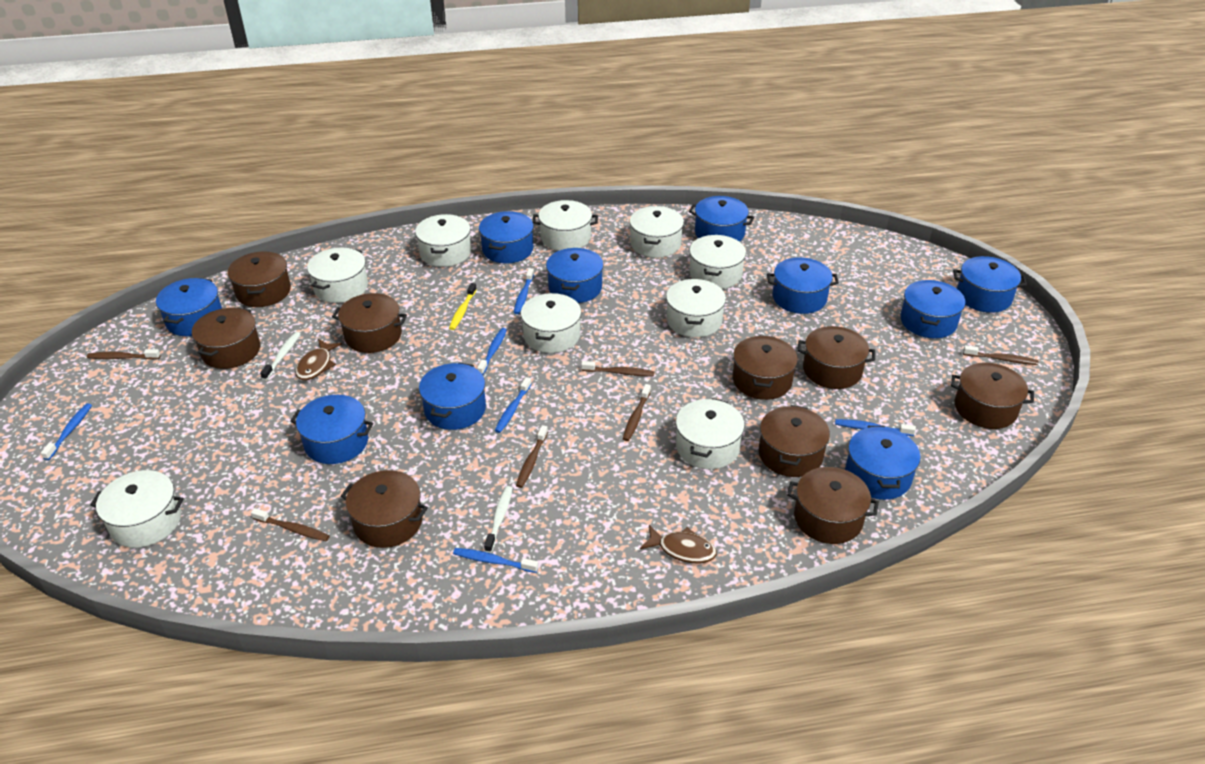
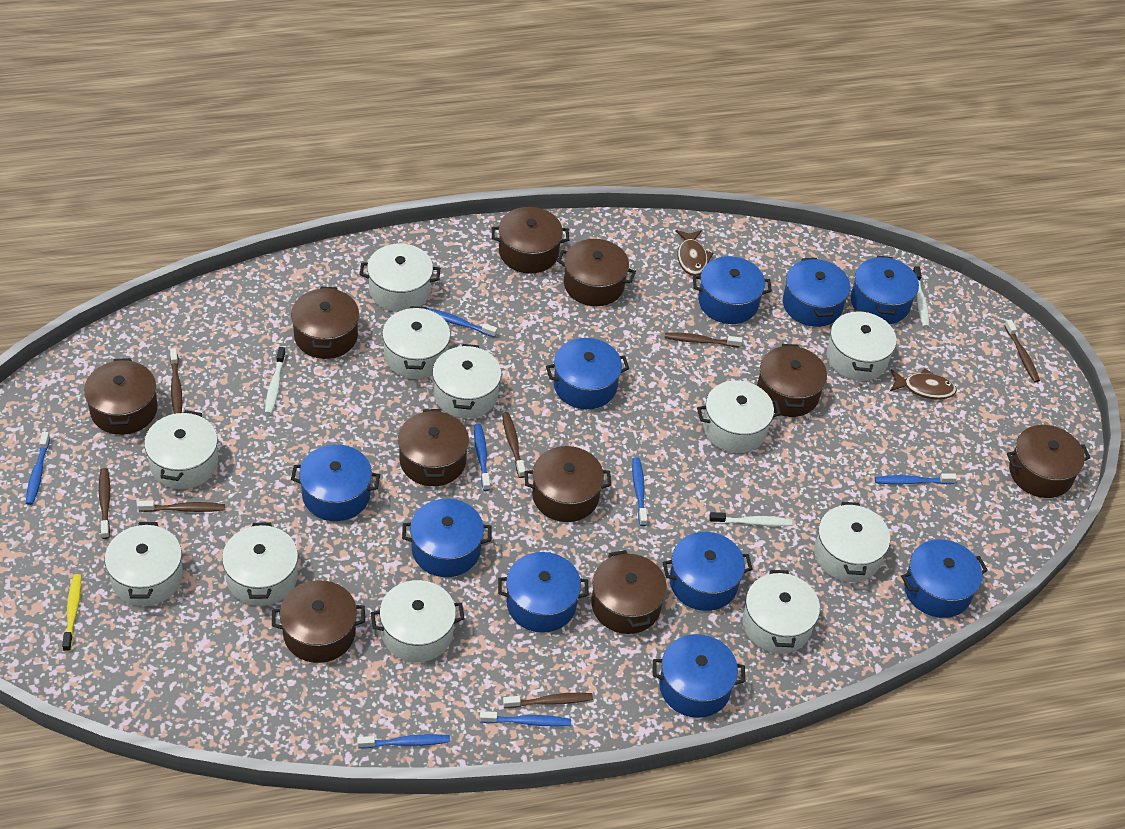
blue toothbrush: [41,403,92,460] [453,548,538,573] [477,328,507,375] [495,377,531,433] [514,268,534,314] [835,419,916,436] = 6 -> [26,432,50,505] [357,734,450,748] [427,308,497,338] [474,424,490,491] [480,711,571,726] [632,457,647,526] [875,473,957,485] = 7
brown pot: [192,308,260,369] [228,251,291,307] [332,293,407,353] [341,470,428,548] [733,335,798,400] [759,405,830,477] [787,467,879,544] [798,326,875,389] [951,363,1034,429] = 9 -> [84,358,158,435] [272,580,365,663] [291,287,359,359] [398,409,469,486] [492,207,569,273] [524,446,611,522] [557,239,636,306] [591,550,667,634] [757,344,827,417] [1007,425,1090,498] = 10
brown toothbrush: [87,349,161,359] [251,508,330,541] [516,425,548,488] [581,361,654,376] [623,384,651,441] [963,345,1038,365] = 6 -> [99,468,110,539] [137,501,225,512] [170,348,182,414] [502,412,526,478] [503,693,593,708] [665,333,742,348] [1004,320,1040,383] = 7
white pot: [90,470,184,548] [307,248,368,303] [415,214,471,267] [521,293,581,353] [533,200,598,251] [629,206,684,258] [666,279,726,337] [676,398,745,469] [689,235,746,289] = 9 -> [105,522,183,606] [144,410,218,489] [222,522,298,606] [360,244,440,312] [371,580,465,662] [382,306,450,379] [432,344,501,418] [697,380,781,453] [742,570,820,654] [814,502,890,582] [827,309,896,381] = 11
white toothbrush: [260,332,300,380] [484,486,512,553] = 2 -> [265,347,286,414] [710,512,792,526] [913,266,929,328] = 3

